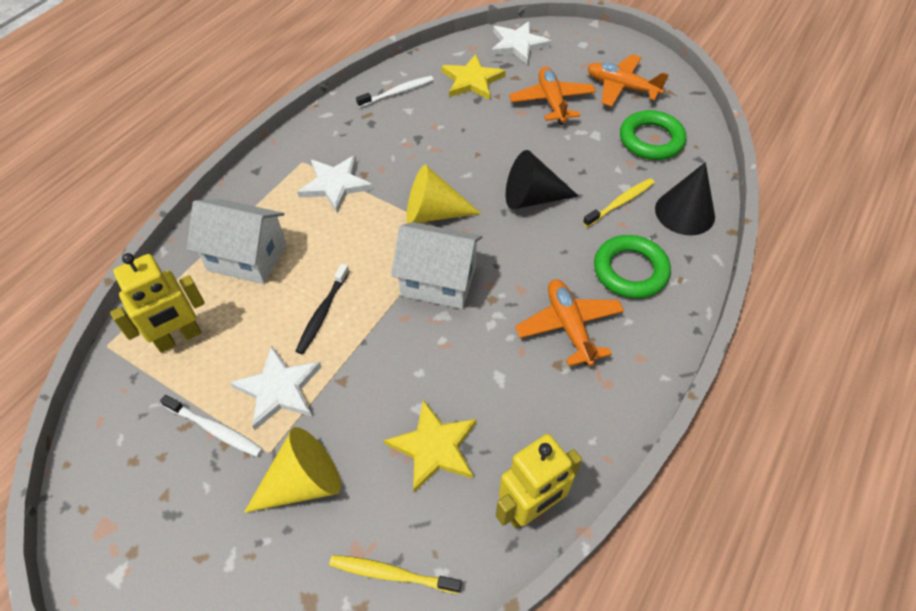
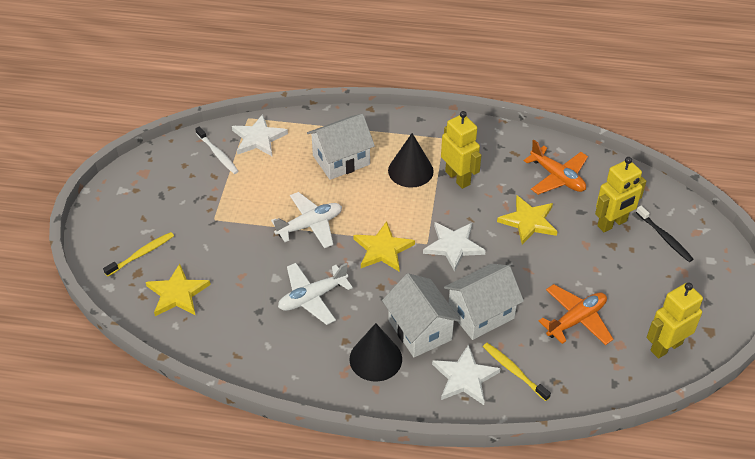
green ring: [594,235,671,299] [620,110,686,160] = 2 -> none = 0
orange plane: [509,67,596,125] [515,279,624,366] [588,54,669,107] = 3 -> [524,140,588,195] [539,284,613,345] = 2
white house: [187,199,286,284] [391,222,482,309] = 2 -> [307,114,375,180] [382,273,461,357] [444,264,524,340] = 3
white plane: none = 0 -> [271,192,342,248] [278,263,353,325] = 2
white toothbrush: [160,395,263,457] [356,76,434,108] = 2 -> [195,126,239,174] = 1
yellow cone: [244,427,341,513] [406,165,481,223] = 2 -> none = 0
yellow robot: [110,253,205,353] [496,434,582,528] = 2 -> [441,111,481,189] [595,157,646,232] [647,283,703,359] = 3
yellow star: [384,400,476,492] [441,54,506,100] = 2 -> [146,264,211,316] [354,221,415,271] [497,196,558,245] = 3

